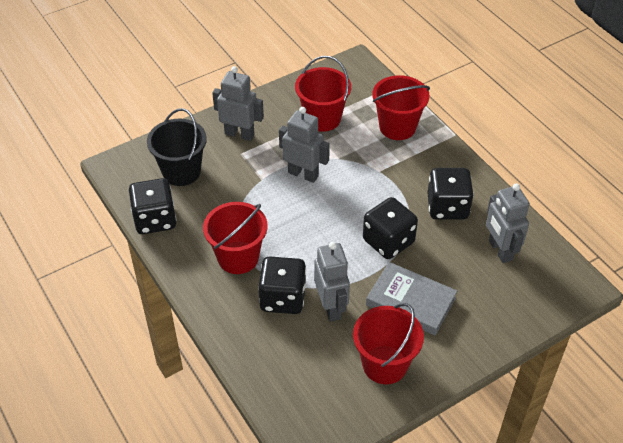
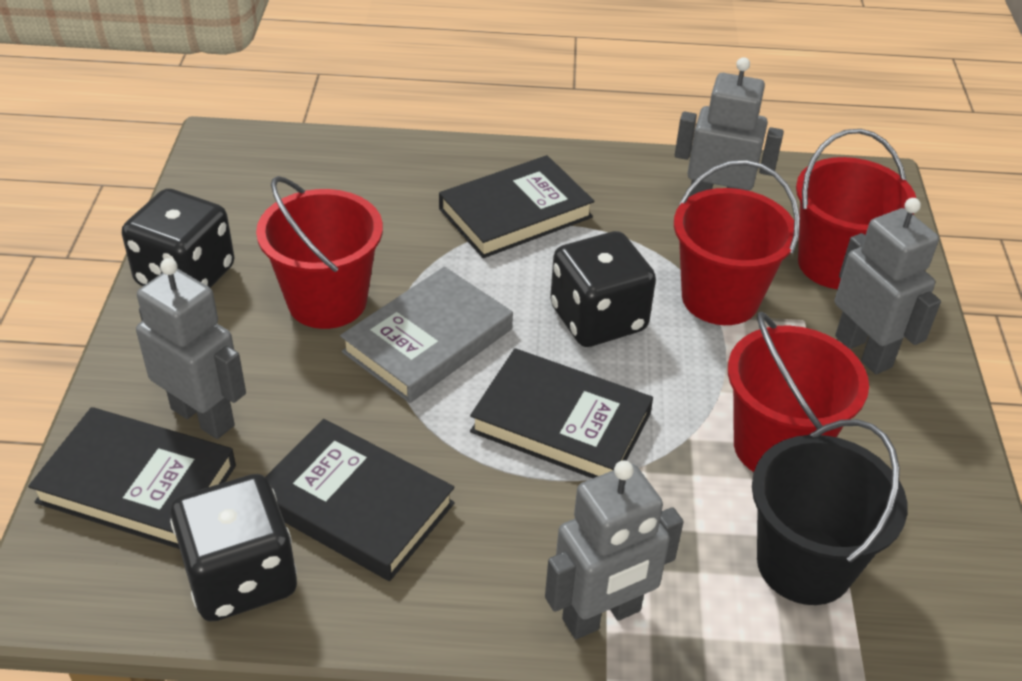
black book: none = 0 -> [28,407,236,549] [265,419,455,581] [439,155,594,258] [470,348,653,478] = 4
black dice: [129,178,176,234] [258,256,306,314] [363,197,418,259] [427,168,474,219] = 4 -> [122,189,234,288] [170,474,297,621] [550,231,656,347] = 3

